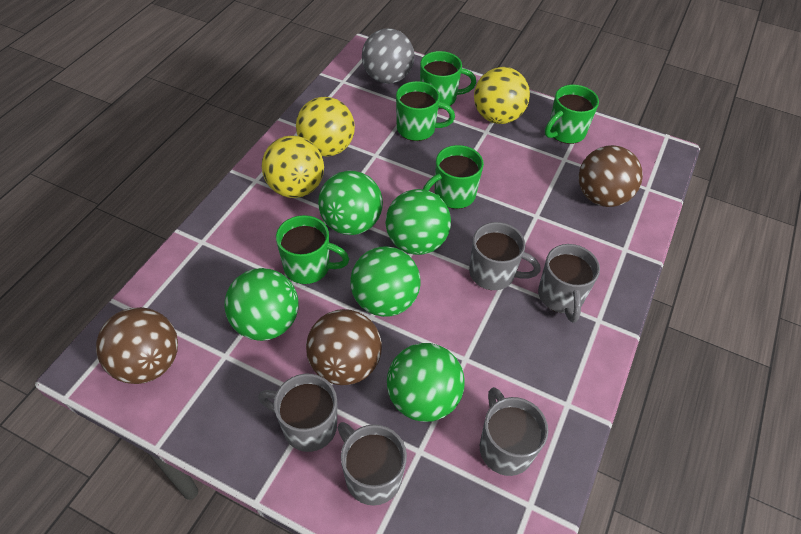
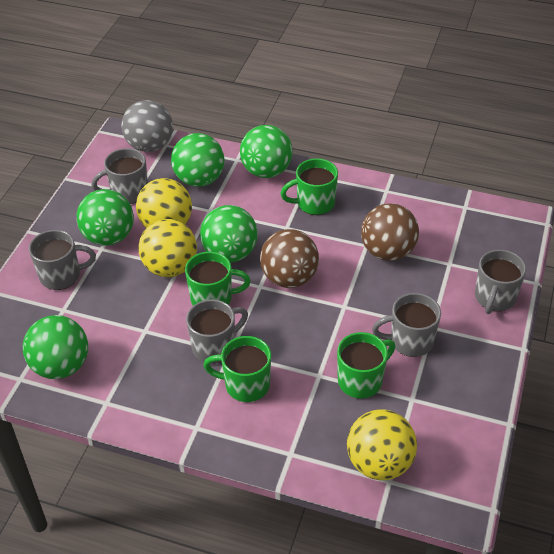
brown ball: [96,307,178,384] [306,309,382,385] [579,145,643,207] = 3 -> [260,229,319,288] [361,203,419,261] = 2
green mug: [276,215,349,284] [396,81,455,141] [420,51,476,109] [423,145,484,209] [545,84,599,144] = 5 -> [185,251,251,305] [203,336,271,402] [280,158,338,215] [337,332,395,398] = 4

